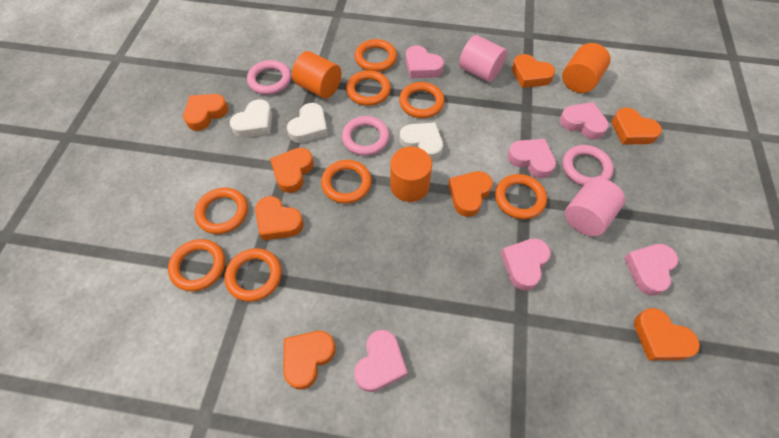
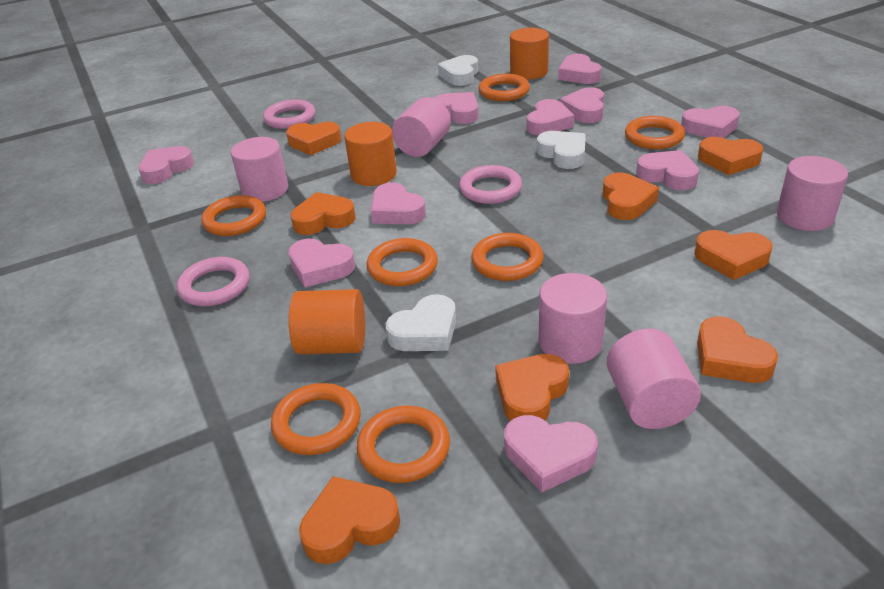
orange ring: [168,239,225,291] [194,187,248,234] [224,248,282,302] [321,160,372,204] [346,70,391,106] [355,39,397,72] [399,82,445,118] [495,174,547,219] = 8 -> [201,195,266,236] [271,383,361,455] [356,406,450,483] [367,238,438,286] [471,233,544,281] [479,74,530,101] [625,116,685,149] = 7
pink cylinder: [459,35,507,82] [565,178,625,236] = 2 -> [231,137,288,202] [392,97,451,157] [539,273,607,364] [607,329,701,429] [777,156,848,231] = 5
pink heart: [354,330,408,392] [406,45,444,78] [501,238,551,290] [507,139,556,178] [559,102,609,140] [624,244,678,296] = 6 -> [138,146,194,184] [288,239,355,287] [371,182,426,225] [434,92,479,124] [504,415,598,492] [527,99,574,135] [558,54,601,84] [560,87,604,123] [636,150,699,190] [681,106,740,138] = 10

